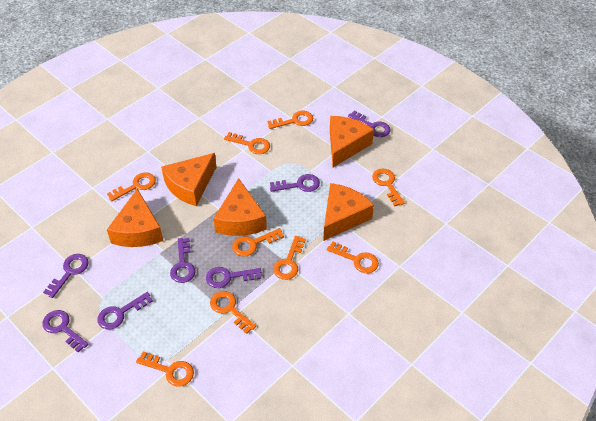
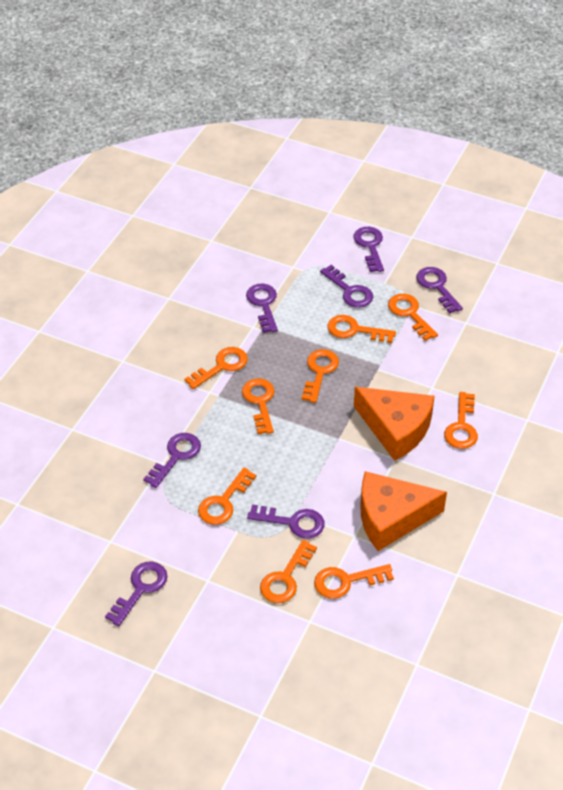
orange cheese: [107,189,163,247] [161,153,216,206] [214,178,267,236] [323,183,374,241] [330,116,374,167] = 5 -> [354,387,435,461] [361,471,447,551] = 2

